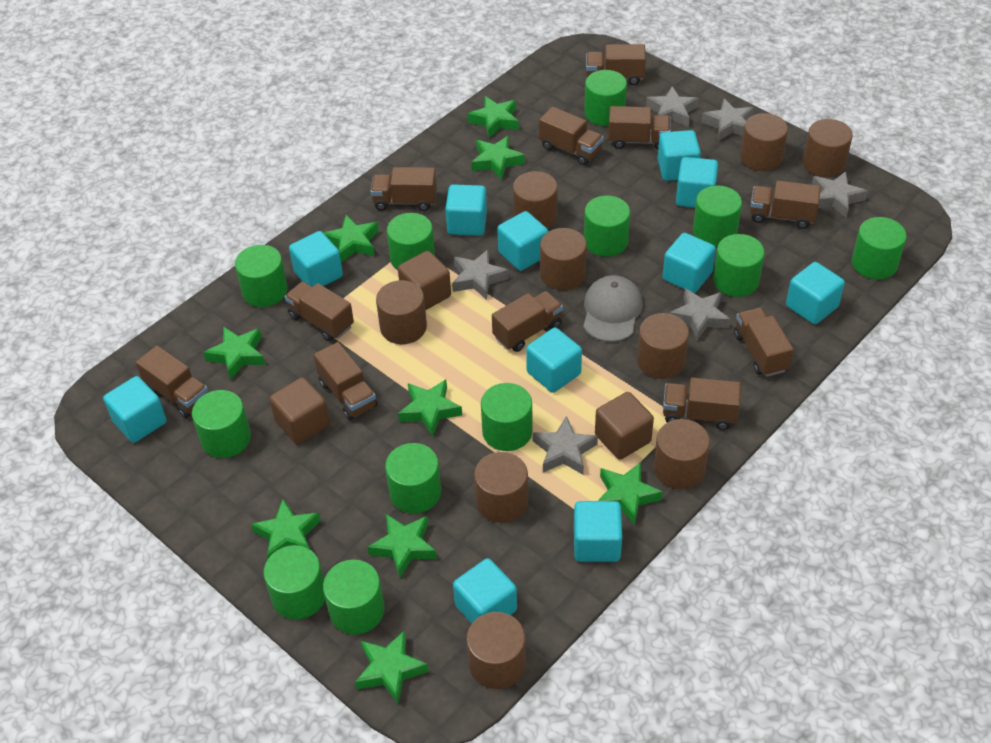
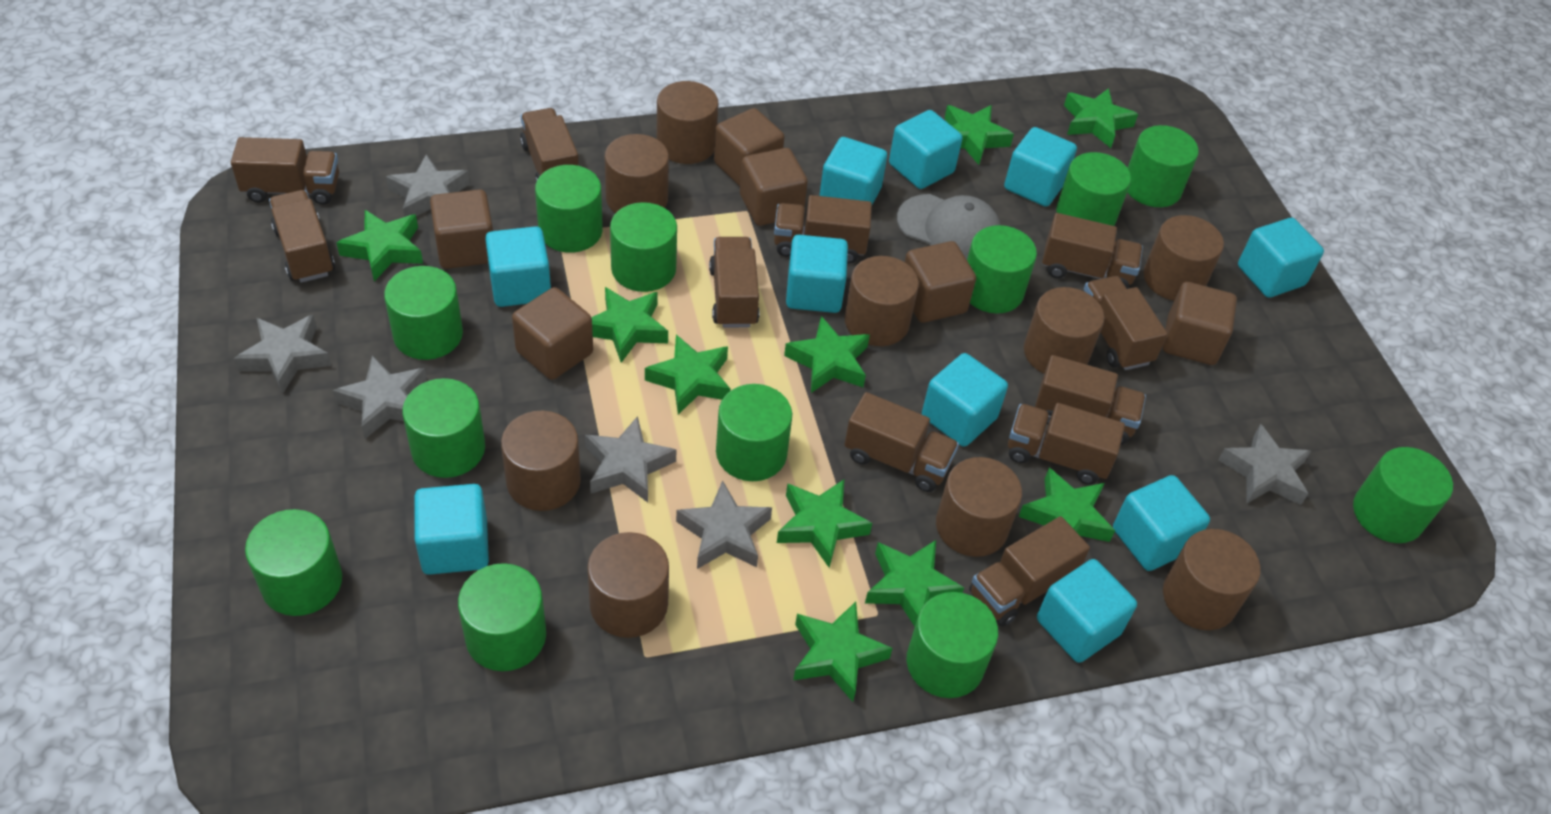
brown cube: [269,377,330,444] [398,251,451,310] [595,392,654,460] = 3 -> [430,189,493,269] [512,287,593,380] [714,108,784,186] [740,148,808,226] [905,241,976,323] [1163,282,1237,365] = 6
green star: [203,327,265,380] [251,499,321,558] [324,215,379,262] [355,630,429,704] [367,514,437,578] [398,380,462,437] [468,96,519,138] [471,136,525,180] [598,462,663,525] = 9 -> [336,210,423,281] [591,287,668,363] [645,334,731,414] [777,479,872,568] [784,316,870,393] [793,602,893,702] [865,540,964,626] [945,105,1014,165] [1018,468,1115,542] [1064,88,1138,148] = 10
turquoise cube: [103,376,167,443] [289,231,343,287] [445,184,487,236] [453,558,517,624] [497,211,549,271] [526,327,582,393] [574,501,622,562] [658,130,701,181] [663,233,716,293] [676,157,718,208] [786,262,845,324] = 11 -> [414,484,489,575] [485,226,551,307] [786,235,848,313] [819,137,887,205] [889,110,963,189] [922,353,1008,447] [1004,127,1077,207] [1037,559,1137,663] [1113,475,1210,571] [1238,218,1324,298] = 10

